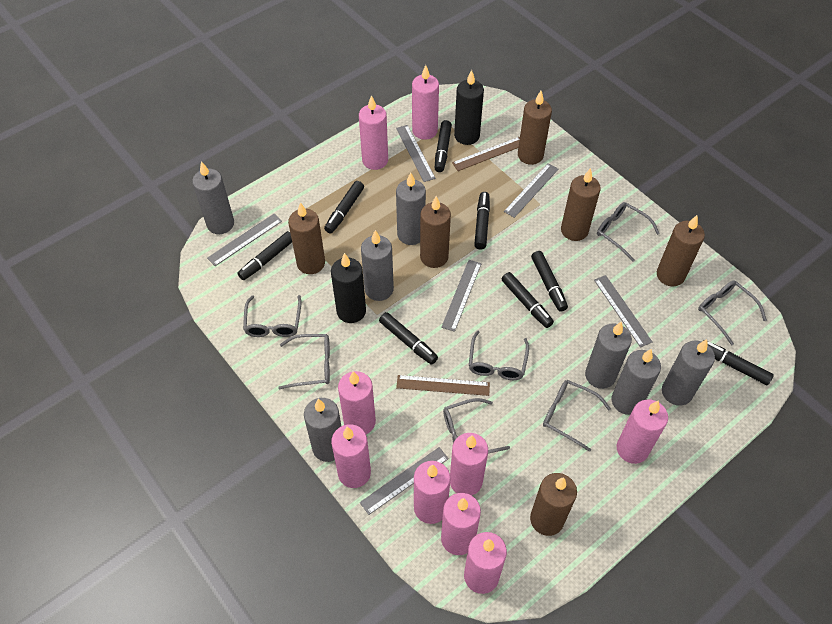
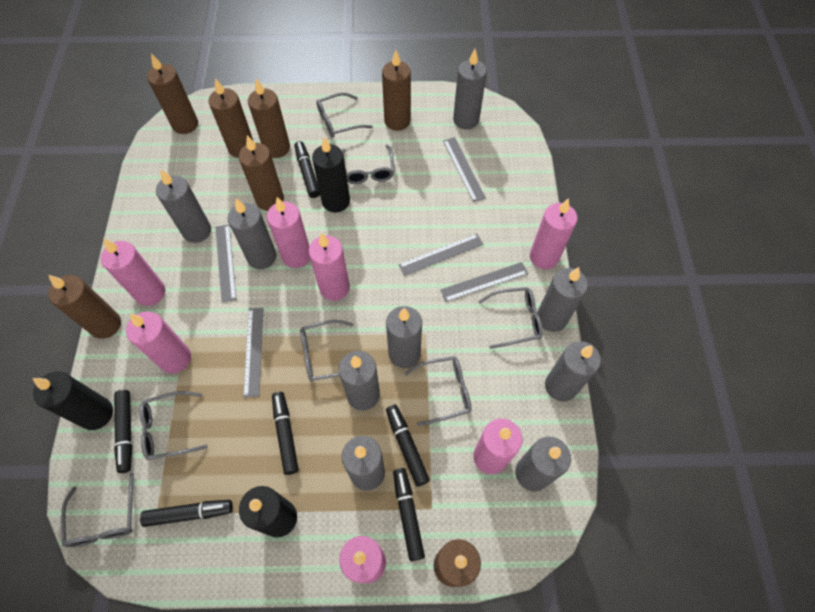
black candle: [331,253,366,323] [454,70,484,145] = 2 -> [33,371,113,430] [239,486,297,538] [312,137,350,213] = 3
black marker: [237,231,292,280] [324,181,364,233] [379,312,438,365] [435,120,452,172] [474,192,490,249] [502,272,554,328] [531,251,568,312] [703,340,774,385] = 8 -> [114,390,132,473] [140,500,233,527] [272,392,299,475] [294,141,320,198] [386,405,430,487] [393,468,425,561] = 6
brown candle: [288,202,325,274] [420,196,451,268] [518,91,552,165] [530,473,577,536] [561,168,601,241] [657,215,705,287] = 6 -> [48,275,121,339] [147,53,198,134] [209,78,253,158] [239,135,284,211] [248,78,290,158] [382,50,411,131] [434,539,481,587] = 7
brown ruler: [396,375,490,396] [452,137,520,171] = 2 -> none = 0
grey candle: [192,161,234,234] [304,398,341,462] [361,230,394,301] [396,172,426,245] [585,322,632,389] [612,349,661,415] [662,339,715,406] = 7 -> [156,170,211,243] [227,198,276,269] [339,351,380,411] [342,436,385,491] [386,306,422,368] [453,49,487,129] [515,436,571,491] [537,267,588,332] [545,341,601,402] = 9
grey ruler: [207,214,282,266] [360,447,449,515] [396,125,436,182] [441,260,482,332] [504,163,558,218] [594,275,652,348] = 6 -> [215,225,237,302] [243,308,264,397] [398,234,483,276] [440,262,528,302] [443,137,486,202] = 5
pink candle: [331,424,371,488] [338,371,376,434] [359,95,388,170] [412,65,439,140] [414,461,451,524] [441,493,481,555] [450,433,488,496] [464,532,507,594] [616,399,668,464] = 9 -> [101,238,165,306] [126,311,191,373] [267,197,310,268] [308,233,350,301] [339,536,386,583] [473,418,522,474] [530,198,578,269] = 7

